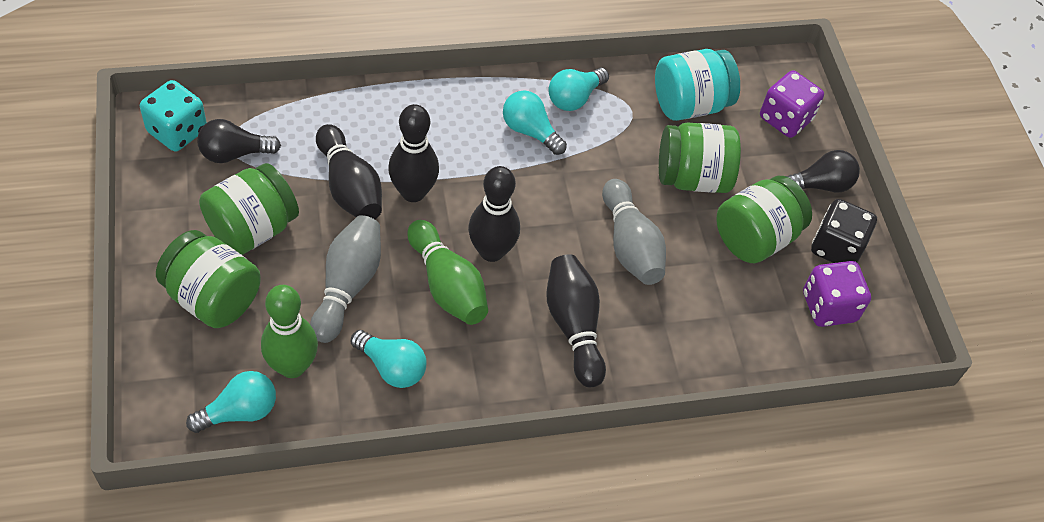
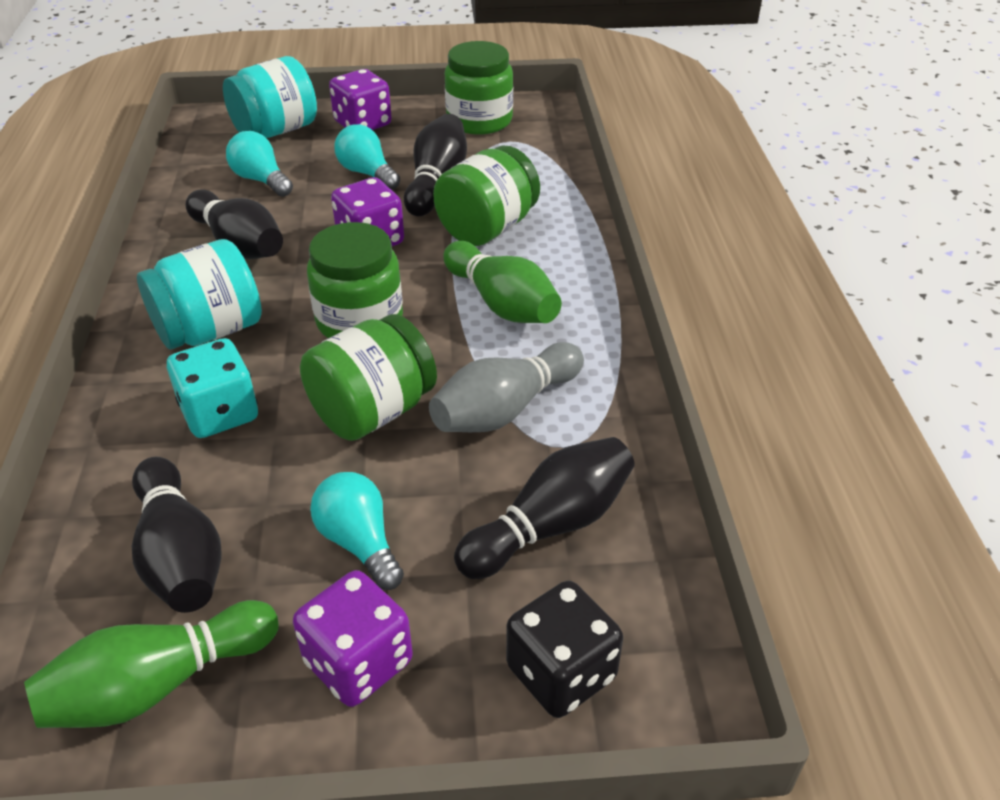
black light bulb: [197,119,281,163] [786,150,860,192] = 2 -> none = 0
grey bowling pin: [310,215,381,343] [602,179,666,285] = 2 -> [429,342,584,432] = 1
purple dice: [760,71,824,138] [803,261,871,327] = 2 -> [293,570,413,707] [329,69,392,130] [331,177,404,246] = 3
turquoise jar: [655,49,740,121] = 1 -> [137,239,262,350] [223,56,317,138] = 2
turquoise light bulb: [186,371,276,433] [351,330,426,388] [503,91,567,155] [549,68,609,111] = 4 -> [226,131,293,197] [310,472,404,590] [334,124,400,190] = 3

